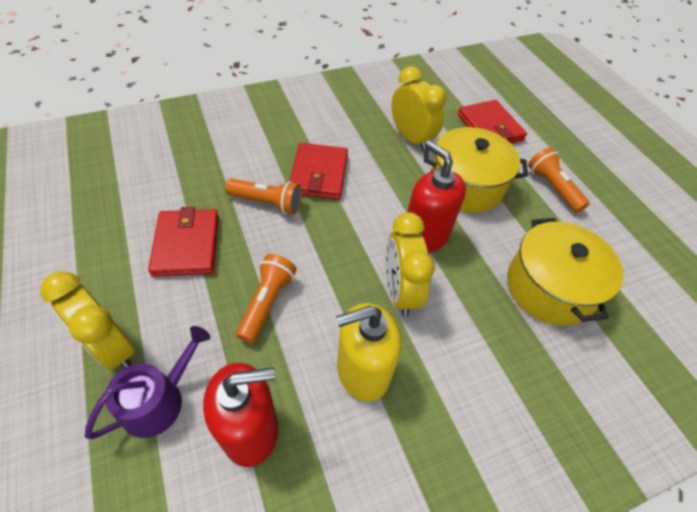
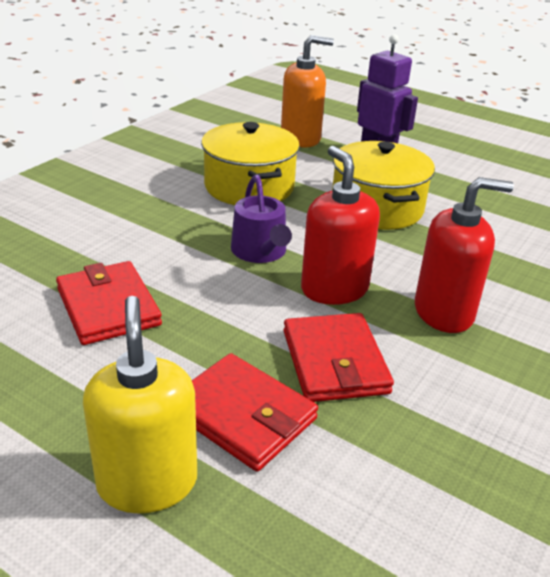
orange flashlight: [225,179,302,215] [236,254,297,343] [528,148,589,213] = 3 -> none = 0
orange soap dispenser: none = 0 -> [281,35,334,147] = 1
purple robot: none = 0 -> [357,34,418,143] = 1
yellow clock: [40,271,135,370] [386,212,435,317] [392,66,446,151] = 3 -> none = 0

